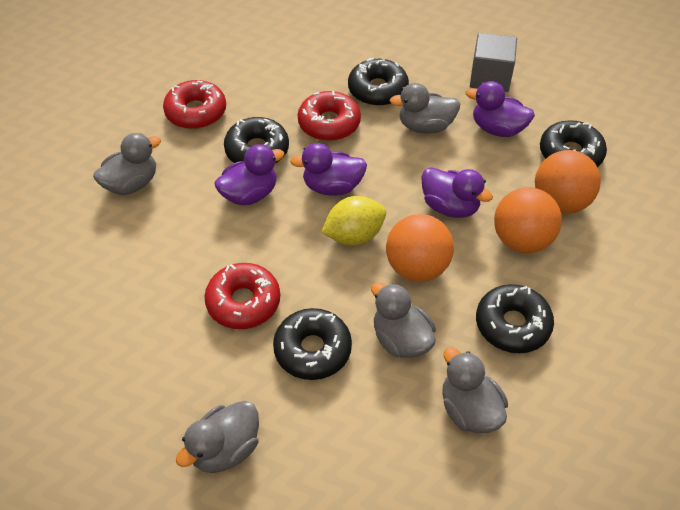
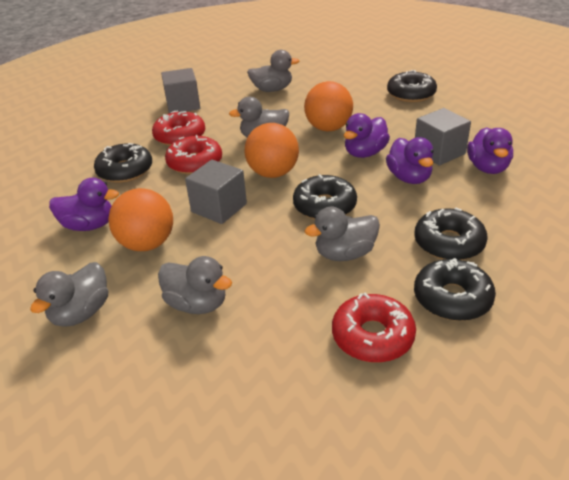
grey cube: [470,33,517,92] = 1 -> [161,68,200,113] [185,160,247,224] [415,108,471,166] = 3
yellow lemon: [321,196,386,246] = 1 -> none = 0

